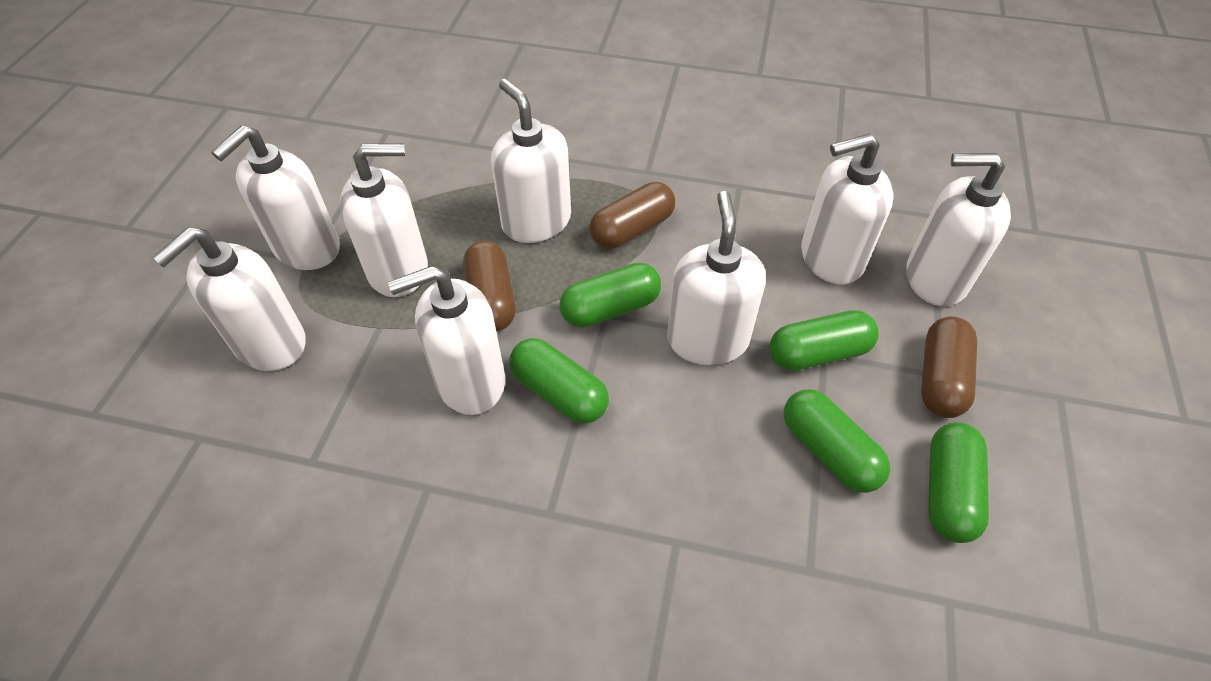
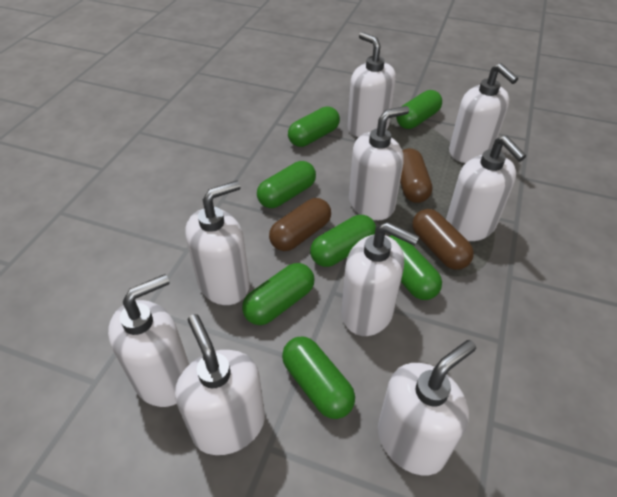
green capsule: [509,338,609,424] [559,263,661,328] [770,310,879,371] [784,390,890,493] [928,423,989,543] = 5 -> [242,263,314,325] [257,161,316,208] [282,337,355,419] [288,106,340,147] [310,215,376,267] [389,235,442,300] [396,90,442,129] = 7
white soap dispenser: [152,227,306,371] [211,126,340,270] [340,143,428,297] [388,266,505,415] [491,79,571,243] [667,191,766,365] [801,133,893,285] [906,153,1011,306] = 8 -> [108,274,190,407] [175,314,265,455] [185,180,250,305] [341,222,419,336] [347,32,396,137] [349,106,409,220] [378,340,476,475] [446,136,526,241] [449,63,518,163] = 9

